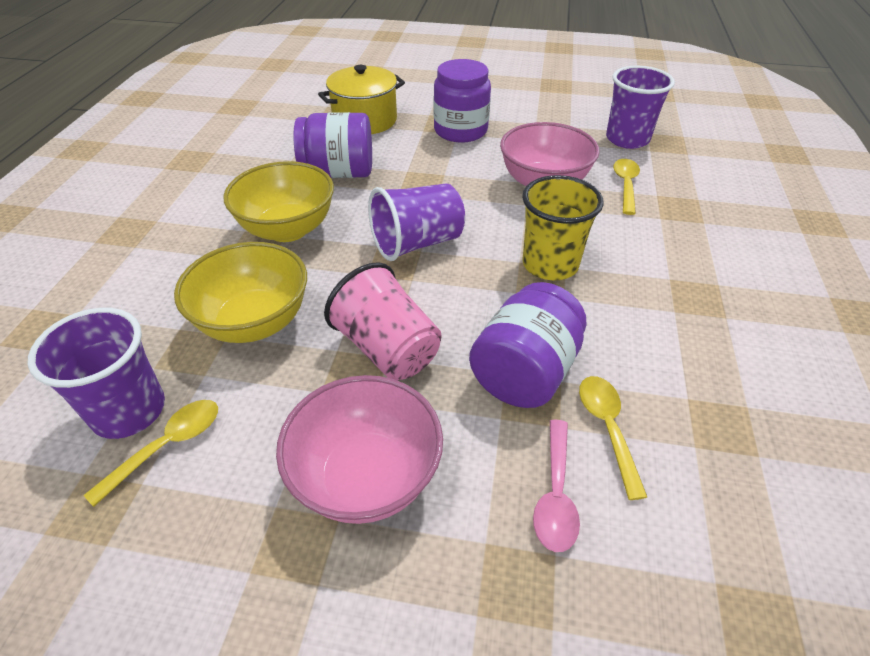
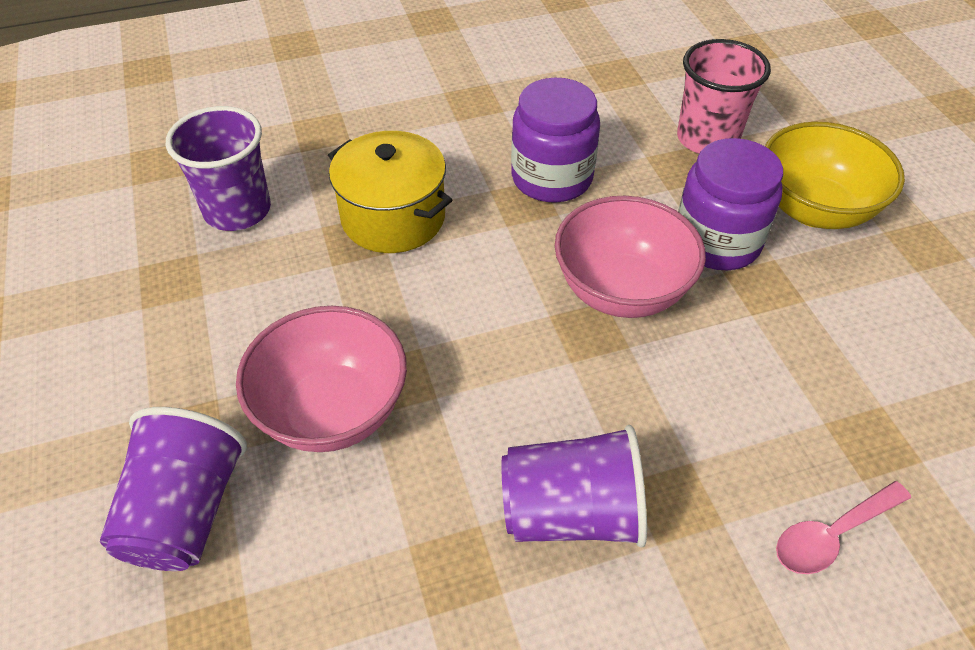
purple jar: [293,112,372,178] [434,59,491,142] [469,282,587,408] = 3 -> [511,78,600,202] [678,138,783,270] = 2
yellow bowl: [174,242,307,343] [223,161,334,242] = 2 -> [765,122,905,229] = 1
yellow cup: [522,175,604,280] = 1 -> none = 0
yellow spoon: [84,400,218,507] [579,376,647,500] [613,159,640,215] = 3 -> none = 0

